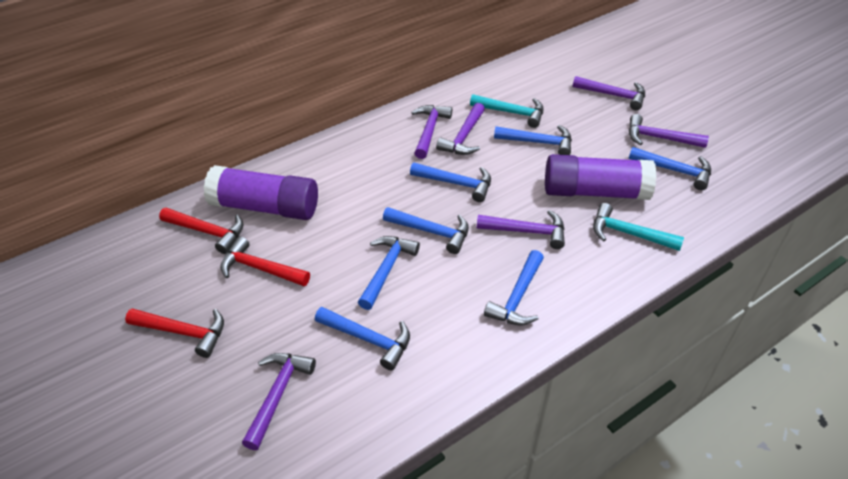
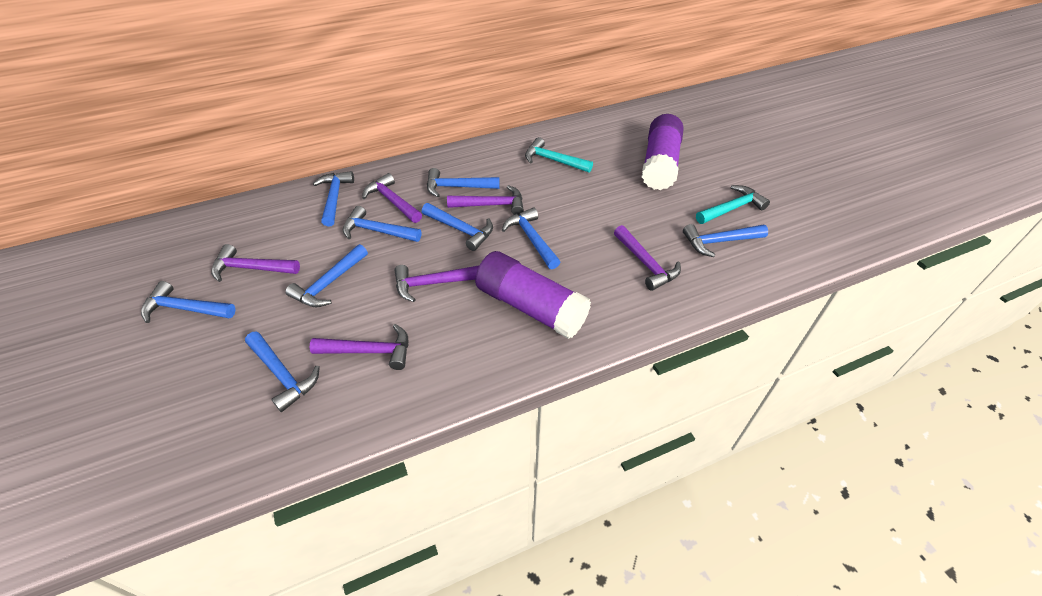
blue hammer: [315,307,410,370] [358,236,420,310] [383,207,469,254] [410,163,491,202] [484,250,544,325] [494,125,572,155] [629,147,711,190] = 7 -> [141,281,236,323] [245,331,320,412] [285,244,368,308] [313,171,354,227] [343,206,421,242] [422,203,493,251] [427,168,500,197] [502,208,560,269] [683,224,768,257] = 9
red hammer: [125,308,224,358] [159,208,243,254] [220,236,310,286] = 3 -> none = 0

